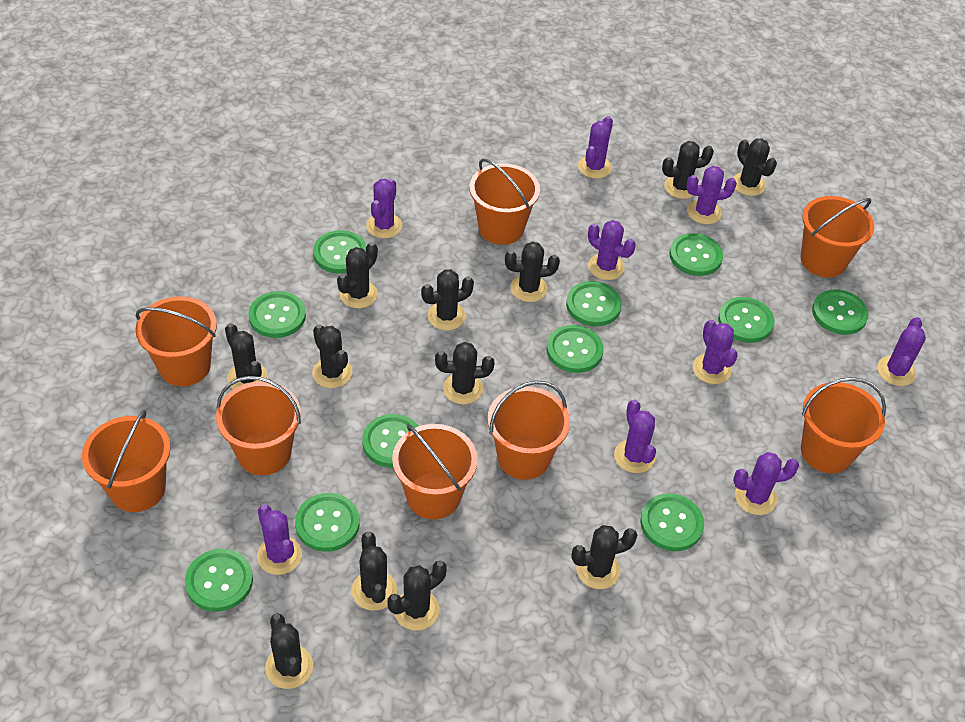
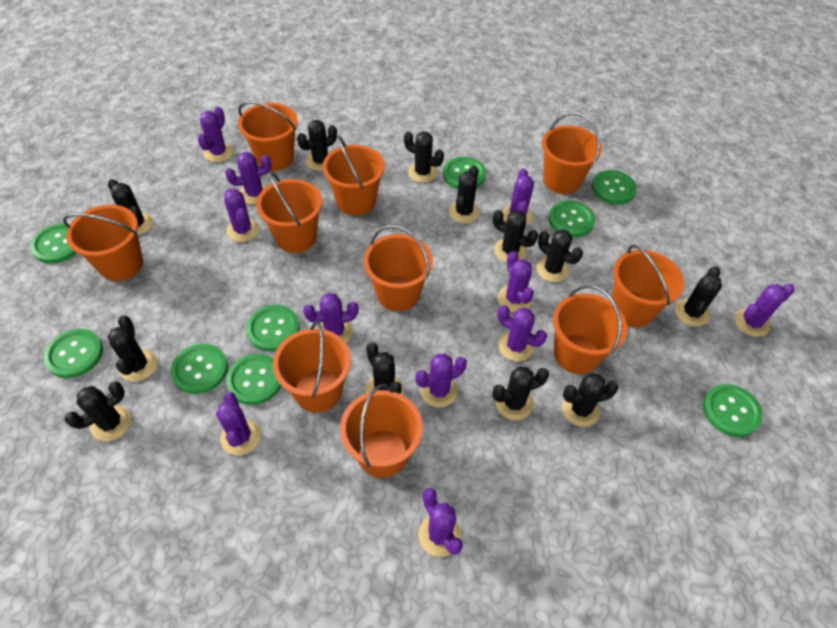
green button: [185,549,253,612] [248,291,306,338] [295,493,360,552] [313,230,367,274] [362,414,419,468] [547,325,604,373] [566,281,622,326] [640,493,704,551] [669,233,723,276] [718,297,775,343] [812,289,869,335] = 11 -> [30,224,77,264] [44,329,103,378] [170,344,228,394] [226,354,281,405] [246,305,300,352] [443,157,486,189] [549,201,595,238] [592,170,637,205] [703,384,762,437] = 9
orange bucket: [82,410,171,512] [135,296,217,386] [216,376,301,475] [392,424,478,519] [469,158,540,245] [487,381,570,480] [801,196,874,277] [801,377,886,474] = 8 -> [63,205,143,281] [238,101,298,171] [256,172,322,253] [273,321,351,412] [322,136,385,216] [340,384,423,478] [364,225,433,311] [542,112,602,194] [553,285,627,374] [612,245,684,327] = 10
purple cactus: [257,505,302,575] [366,179,402,238] [578,116,613,179] [588,220,636,280] [614,400,656,473] [686,166,737,224] [693,320,738,384] [733,452,799,515] [877,317,926,386] = 9 -> [198,107,233,162] [216,392,261,455] [224,189,259,242] [225,152,271,204] [303,293,359,343] [415,354,467,407] [418,488,463,557] [498,251,534,312] [498,305,547,361] [503,168,534,225] [735,284,794,337] = 11

